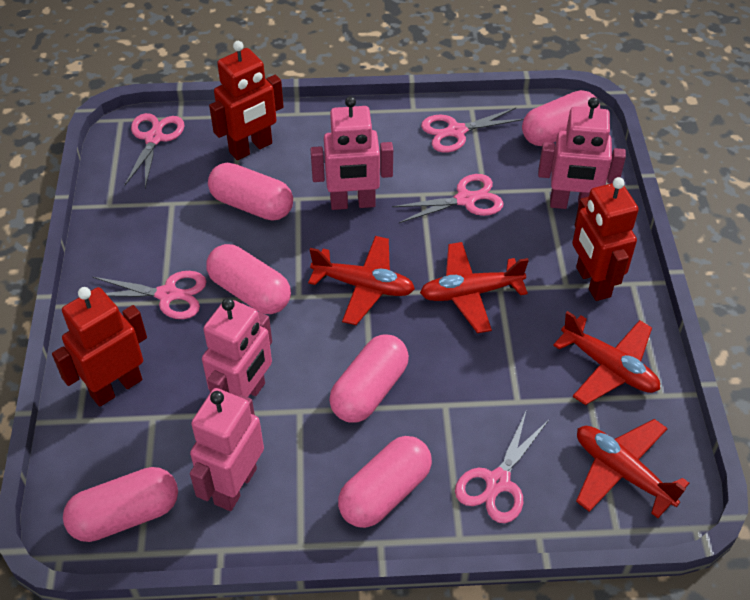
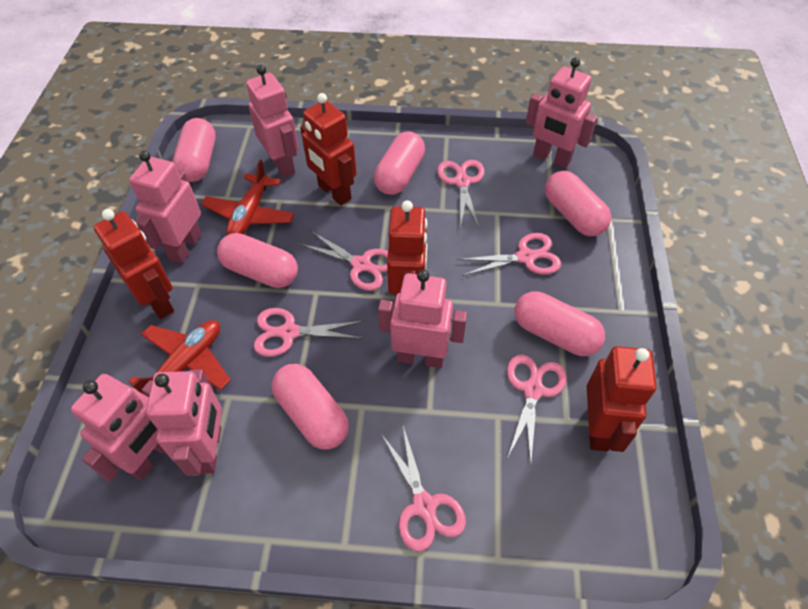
pink robot: [190,388,264,511] [202,298,272,397] [311,96,393,210] [538,97,626,209] = 4 -> [71,374,165,481] [129,151,202,264] [146,369,222,476] [246,65,299,178] [378,270,467,368] [526,58,597,168] = 6
pink scissors: [93,271,207,319] [124,113,185,188] [392,174,503,223] [421,108,524,153] [455,412,549,523] = 5 -> [254,308,364,357] [299,231,388,291] [381,426,466,552] [437,160,485,228] [457,233,561,276] [507,355,567,465] = 6
red plane: [308,236,415,325] [420,242,529,333] [553,311,660,405] [576,419,689,518] = 4 -> [129,320,231,394] [201,159,294,235] = 2
red robot: [52,287,147,407] [209,41,284,160] [572,177,639,301] = 3 -> [94,209,174,319] [300,93,357,205] [387,200,428,294] [587,346,657,452] = 4

